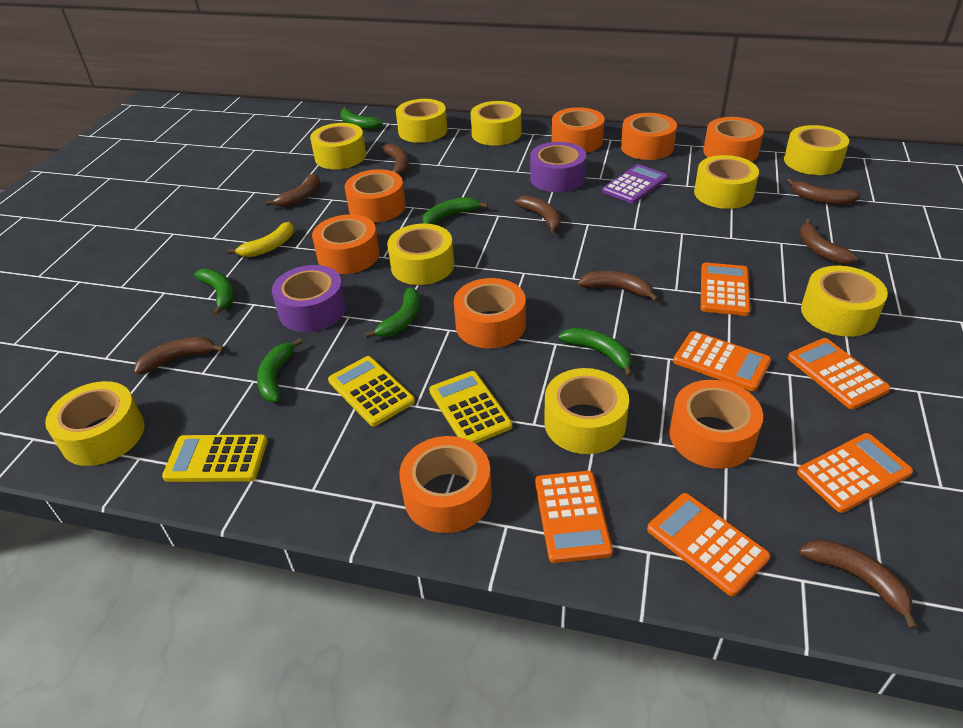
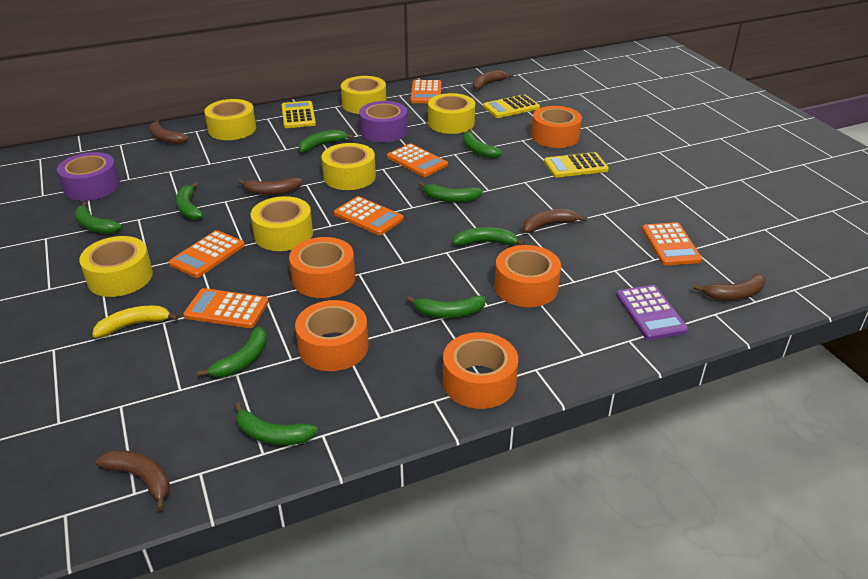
brown banana: [134,337,225,375] [266,173,320,207] [382,144,409,175] [515,195,561,235] [578,271,659,302] [786,178,861,205] [799,219,858,264] [799,539,917,630] = 8 -> [96,450,170,511] [149,120,189,144] [238,177,303,195] [473,70,514,90] [523,209,587,233] [693,274,766,300] = 6
green banana: [194,268,234,315] [257,338,303,402] [340,107,383,130] [365,288,420,338] [423,197,488,224] [558,328,633,377] = 6 -> [75,202,122,234] [176,182,203,220] [197,327,267,377] [235,402,318,445] [299,130,354,152] [407,296,486,318] [419,182,483,202] [453,227,525,246] [463,129,502,158] = 9
orange tape: [312,215,379,274] [345,169,406,223] [399,436,492,533] [454,278,526,348] [552,107,605,153] [621,113,677,160] [669,380,763,469] [704,117,764,162] = 8 -> [289,237,355,298] [295,300,369,371] [443,332,518,409] [495,245,561,307] [531,106,582,148] = 5
yellow tape: [45,381,145,466] [310,123,366,169] [387,224,454,285] [396,99,447,143] [471,101,521,146] [544,368,629,454] [694,155,759,209] [784,125,849,175] [801,266,888,337] = 9 -> [79,236,153,297] [204,99,256,140] [251,196,313,251] [322,143,376,190] [341,76,387,114] [428,93,475,134] = 6

